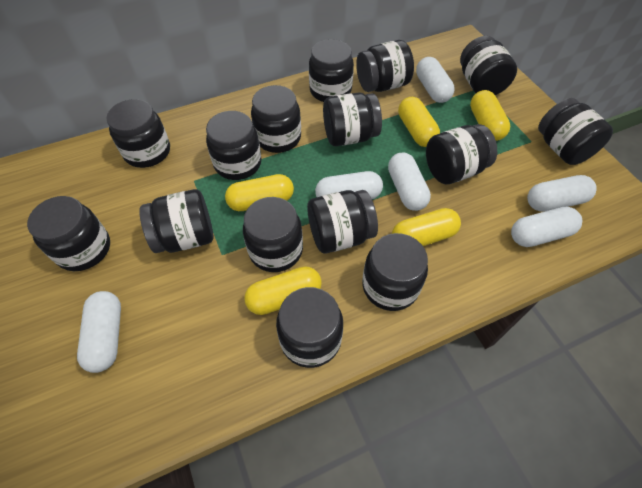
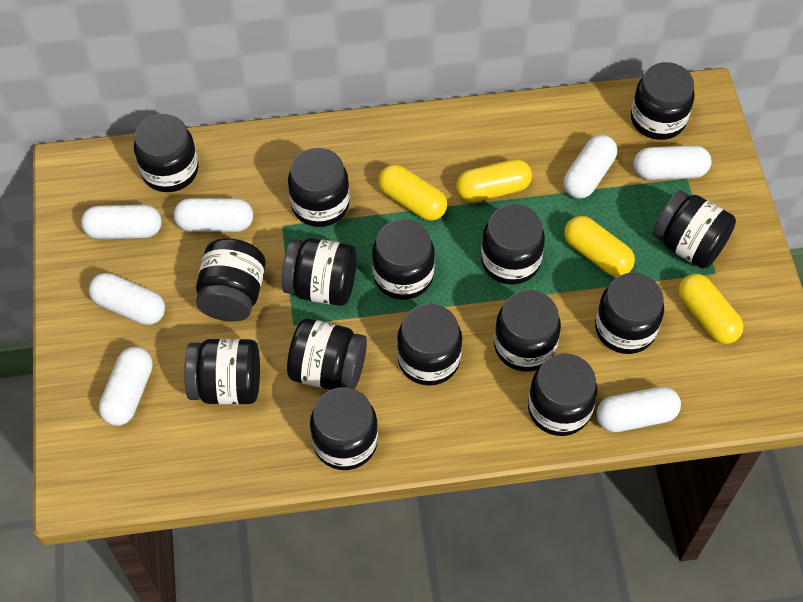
white capsule: [77,291,121,373] [315,171,383,199] [388,153,431,211] [416,57,455,103] [511,207,582,247] [527,175,597,212] = 6 -> [81,205,162,239] [89,273,165,325] [99,347,153,426] [174,198,253,232] [564,135,617,199] [596,387,681,432] [634,145,711,180] = 7
yellow capsule: [225,174,294,211] [244,266,322,315] [392,208,461,246] [398,97,440,147] [470,90,510,141] = 5 -> [378,165,447,221] [456,159,532,202] [564,216,635,277] [678,274,744,344] = 4

